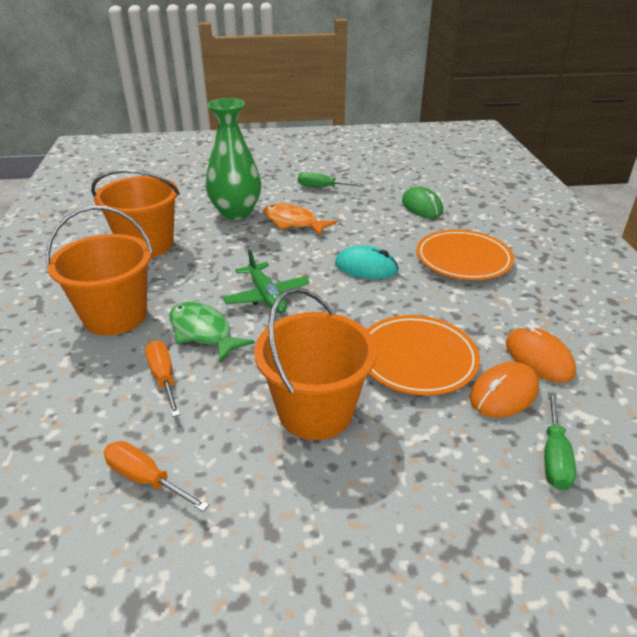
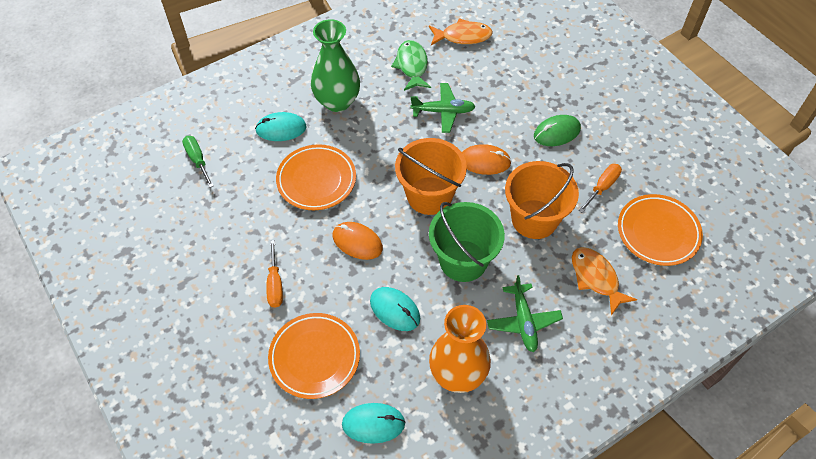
green bucket: none = 0 -> [429,202,505,282] = 1
green plane: [222,249,310,314] = 1 -> [411,83,476,133] [487,275,563,352] = 2
green screwdriver: [298,172,364,187] [544,392,576,490] = 2 -> [182,136,214,188] = 1
orange bucket: [45,206,153,335] [91,169,180,258] [254,287,377,440] = 3 -> [395,138,467,215] [505,161,579,239] = 2
orange fish: [263,203,337,236] = 1 -> [429,18,493,45] [572,247,637,315] = 2
orange plate: [367,315,480,395] [416,229,514,280] = 2 -> [268,313,360,399] [276,144,356,210] [618,194,703,266] = 3
orange vase: none = 0 -> [429,305,491,393] = 1
turquoise mouse: [335,245,399,279] = 1 -> [255,112,307,141] [342,403,405,444] [370,287,420,331] = 3

